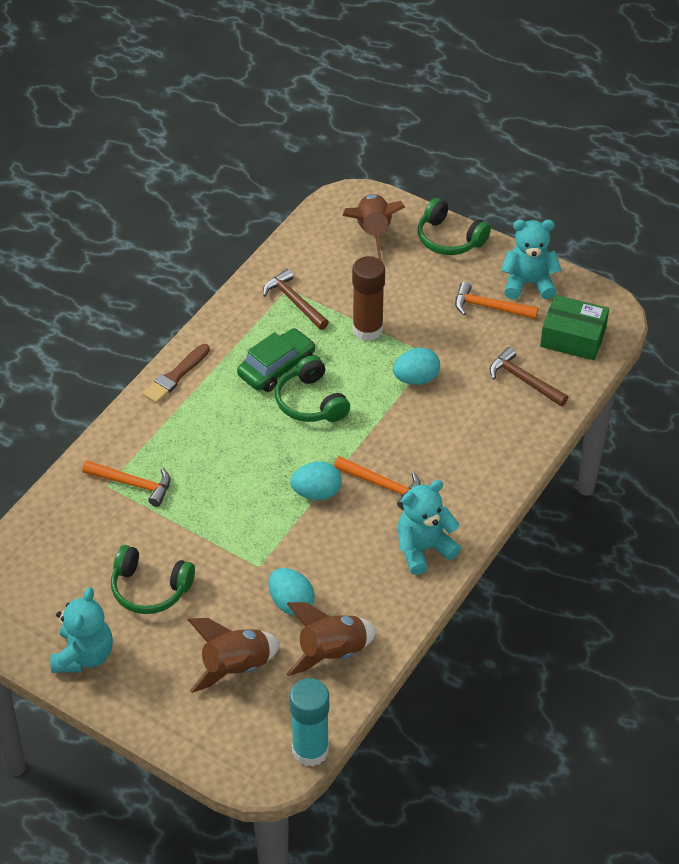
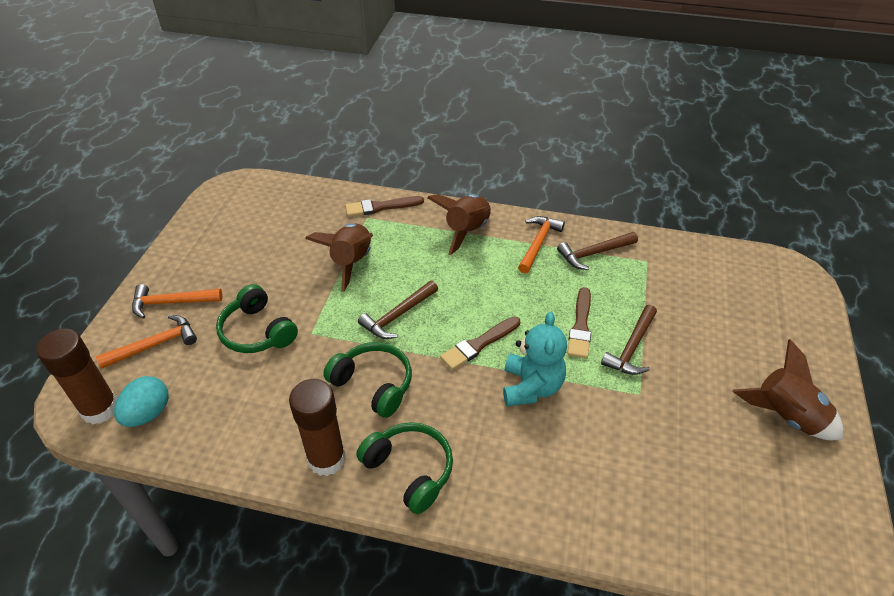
brown brush: [143,344,210,403] = 1 -> [345,196,424,217] [440,316,520,370] [567,287,591,358] = 3
brown glue stick: [352,256,385,341] = 1 -> [36,329,117,424] [289,379,346,476] = 2
brown hammer: [263,269,329,330] [490,347,568,406] = 2 -> [358,280,438,339] [557,232,638,270] [601,305,657,375] = 3
green box: [540,295,609,360] = 1 -> none = 0
green car: [237,328,316,392] = 1 -> none = 0
turquoise egg: [268,568,315,615] [290,461,342,500] [393,348,440,385] = 3 -> [114,376,169,427] = 1
turquoise glue stick: [289,678,329,766] = 1 -> none = 0
turquoise teddy bear: [50,587,113,673] [398,480,461,575] [501,220,561,299] = 3 -> [503,312,567,406] = 1

